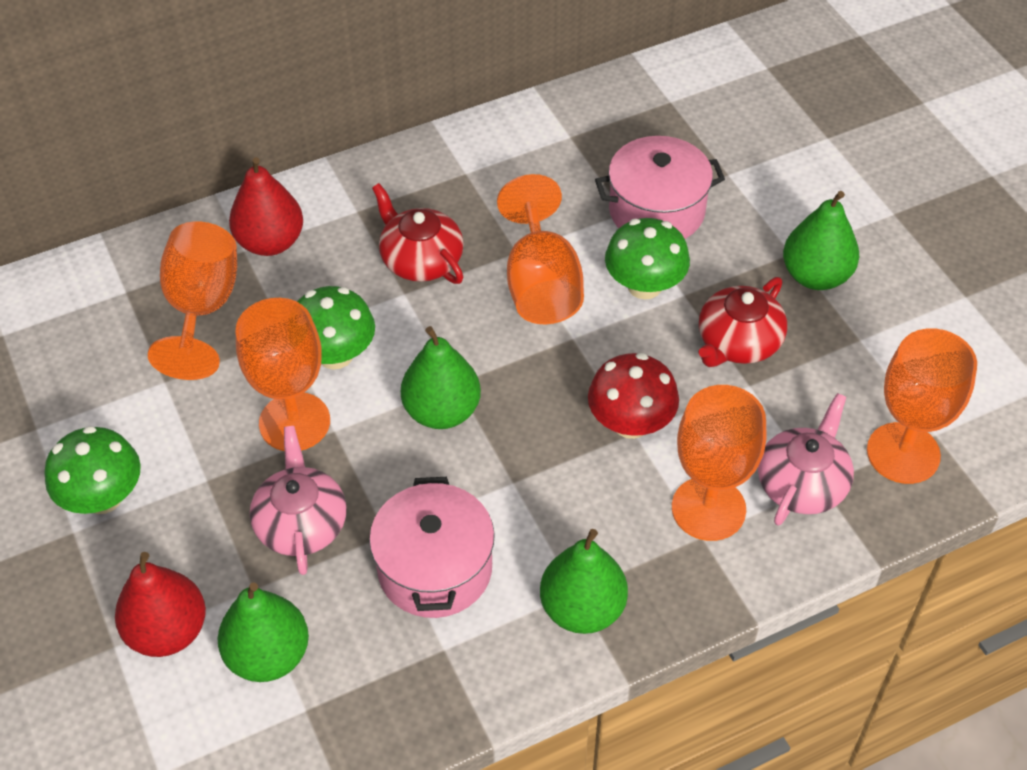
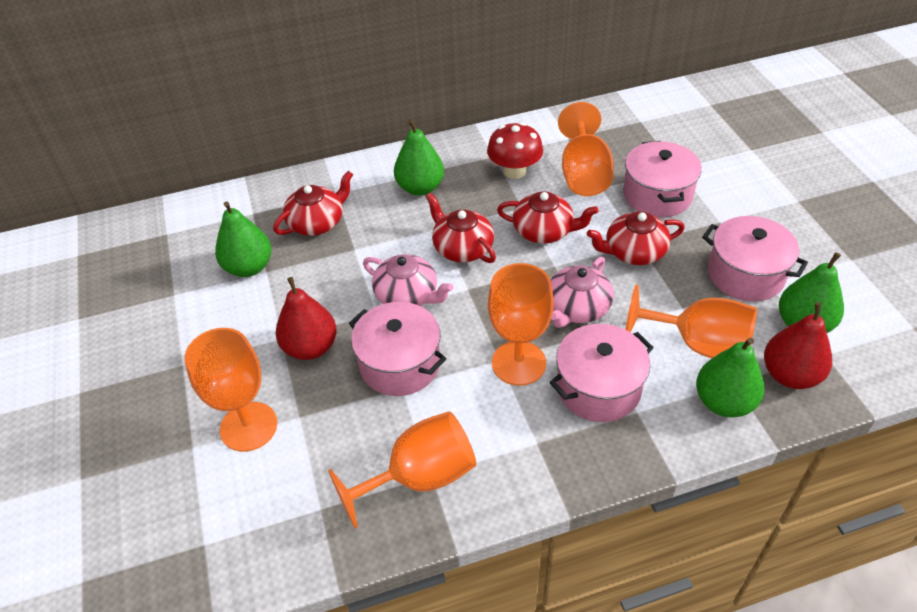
green mushroom: [44,426,141,514] [297,286,375,370] [605,218,690,300] = 3 -> none = 0
pink pot: [369,477,495,618] [595,136,725,239] = 2 -> [349,302,446,396] [550,324,654,422] [623,141,702,217] [702,216,808,301] = 4
red teapot: [372,183,464,284] [698,277,787,367] = 2 -> [273,171,353,236] [426,193,496,263] [497,191,598,244] [587,211,685,265] = 4

